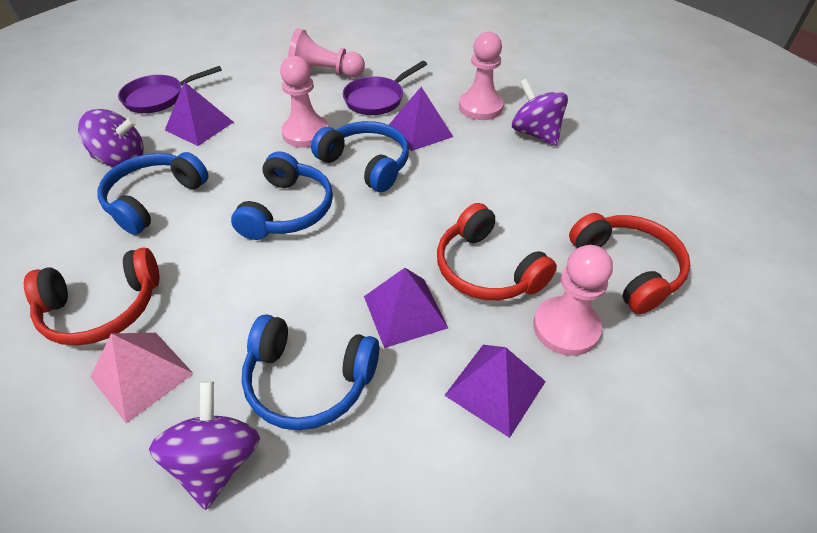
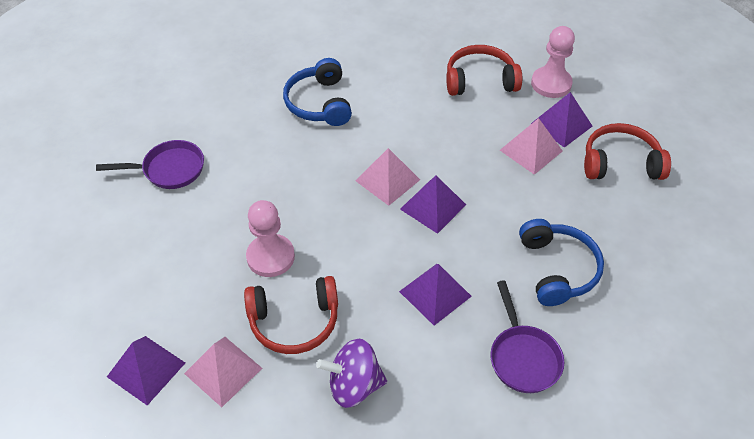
blue headphones: [97,152,208,235] [231,151,333,240] [242,315,379,430] [311,121,409,192] = 4 -> [283,58,352,126] [519,219,604,306] = 2
pink pawn: [280,56,329,148] [288,28,365,78] [459,32,504,120] [533,245,613,356] = 4 -> [246,200,295,277] [531,26,575,98] = 2
pink pyramid: [90,333,194,424] = 1 -> [184,337,262,407] [355,148,420,206] [500,118,562,175] = 3
purple spinning top: [78,109,144,167] [149,381,260,510] [512,78,568,146] = 3 -> [316,339,387,408] = 1

